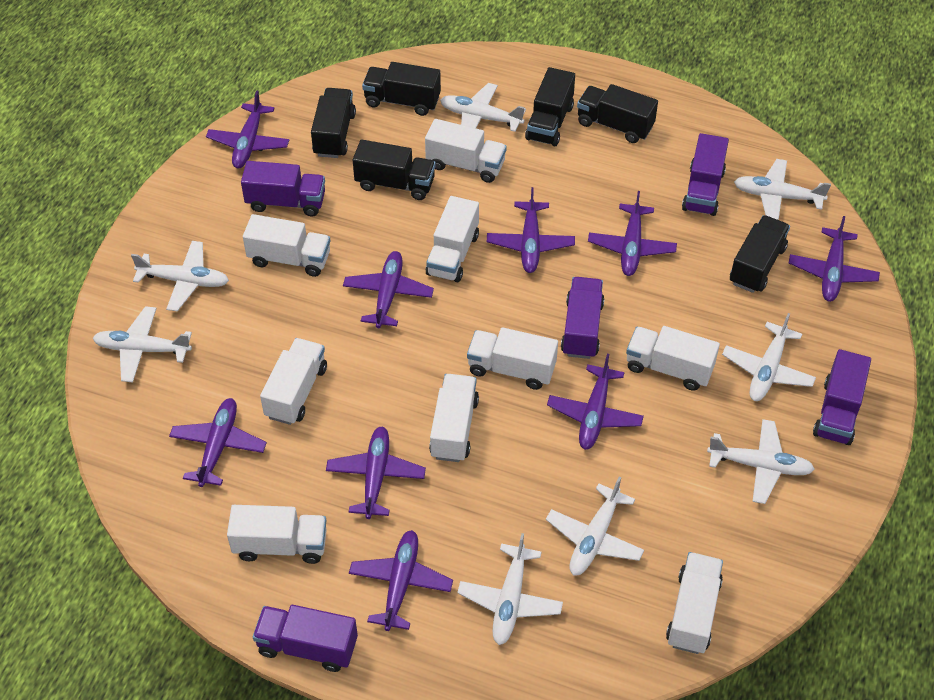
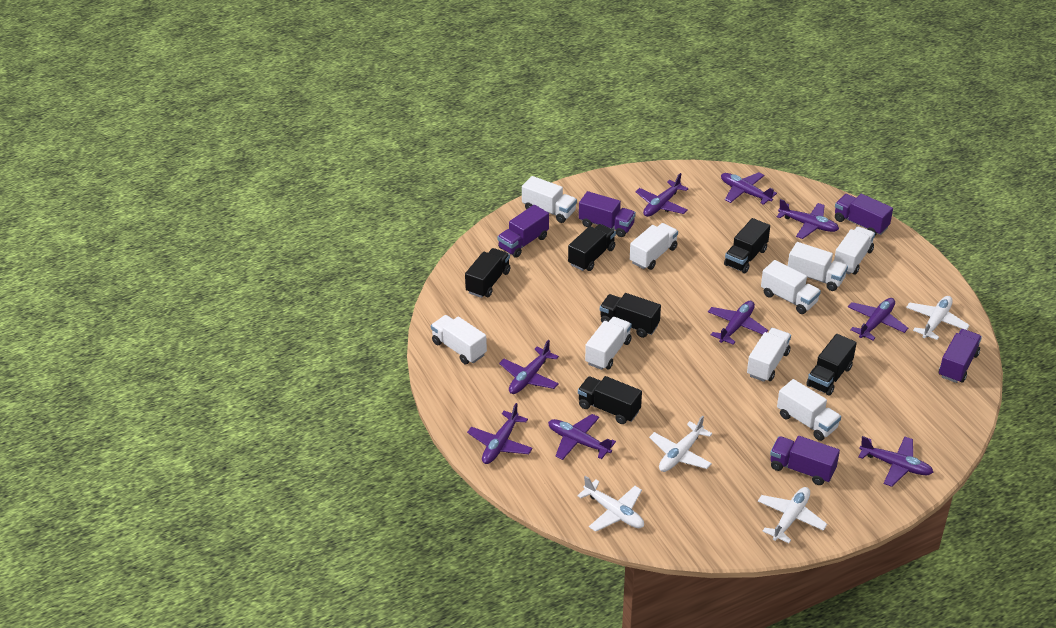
white plane: [93,306,192,382] [131,241,229,311] [440,83,526,132] [457,533,563,645] [546,477,644,576] [707,419,815,504] [722,313,816,401] [734,159,831,220] = 8 -> [577,476,644,532] [649,416,712,472] [758,487,827,543] [906,296,970,340] = 4

